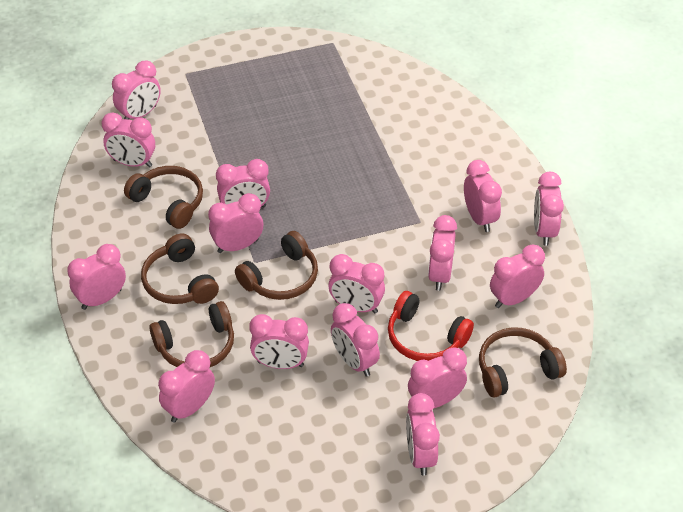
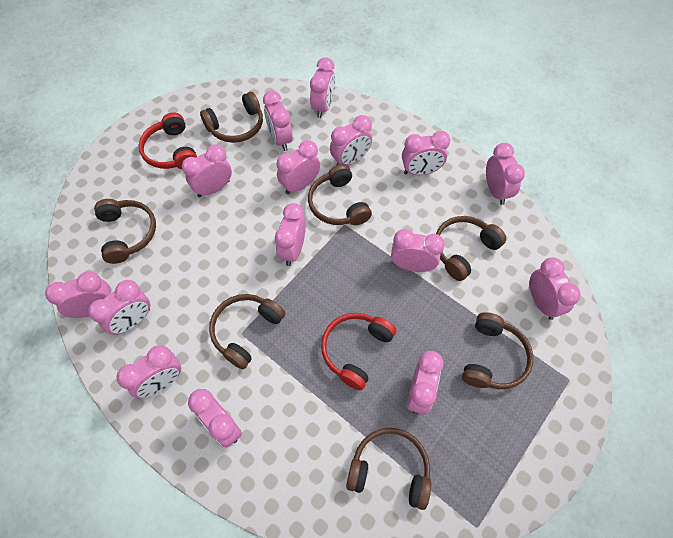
brown headphones: [124,166,203,229] [141,233,219,304] [149,301,234,367] [235,231,318,300] [479,327,567,397] = 5 -> [94,199,156,264] [200,92,263,143] [209,294,285,369] [308,164,372,225] [346,428,431,510] [436,216,506,281] [462,312,534,389] = 7
red headphones: [388,291,474,361] = 1 -> [139,112,197,169] [321,313,396,390] = 2

